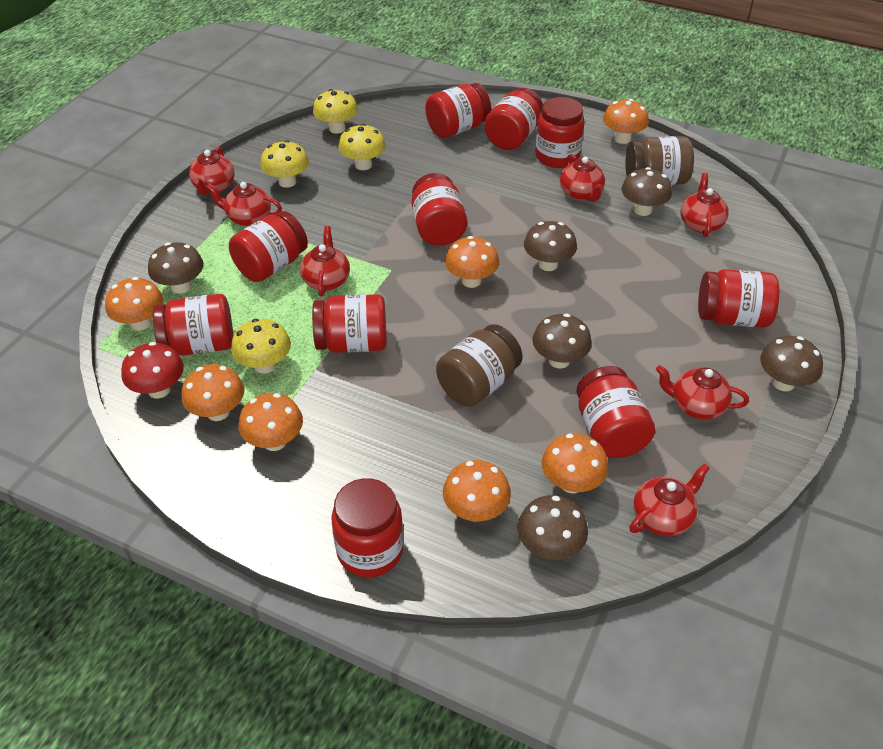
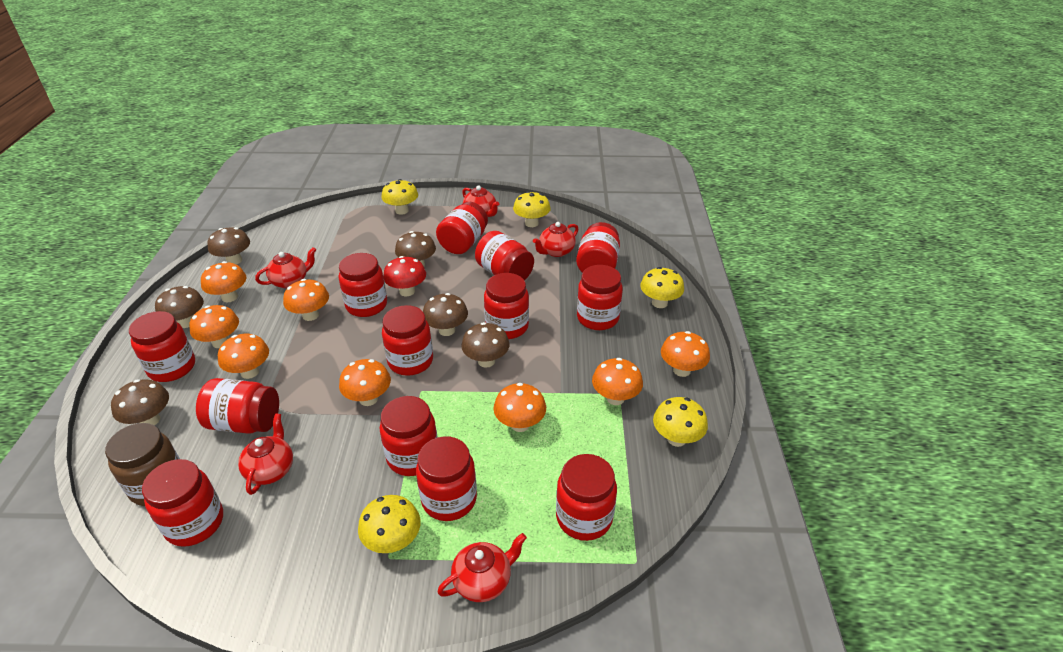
brown jar: [436,324,523,407] [625,136,694,185] = 2 -> [105,423,180,506] = 1
orange mushroom: [105,277,164,331] [181,364,244,421] [239,393,303,451] [443,460,511,522] [445,236,499,288] [542,433,609,493] [603,99,649,144] = 7 -> [189,305,239,348] [201,261,246,303] [218,334,269,379] [283,279,329,321] [339,359,391,406] [494,383,546,432] [592,358,643,405] [661,331,710,377] = 8
red jar: [153,294,233,356] [229,211,308,282] [312,294,387,353] [331,478,404,578] [411,173,467,246] [425,83,491,138] [484,88,543,150] [535,97,585,168] [577,366,655,458] [698,269,779,328] = 10 -> [129,311,195,382] [142,459,223,547] [196,378,279,434] [339,253,387,317] [380,396,437,476] [382,305,433,376] [416,436,477,521] [436,202,488,254] [475,231,534,280] [484,273,529,339] [556,454,617,541] [576,222,620,273] [577,265,623,330] = 13
red teapot: [189,147,235,195] [206,182,282,226] [300,226,350,297] [560,154,605,202] [629,463,710,536] [656,365,749,419] [680,173,729,237] = 7 -> [238,414,293,495] [255,247,316,289] [437,533,527,602] [462,185,499,217] [533,222,579,257] = 5
yellow mushroom: [231,319,291,374] [260,140,309,188] [313,89,358,134] [339,124,386,170] = 4 -> [358,495,421,553] [381,179,418,215] [513,191,551,227] [640,267,684,308] [653,397,708,447] = 5

